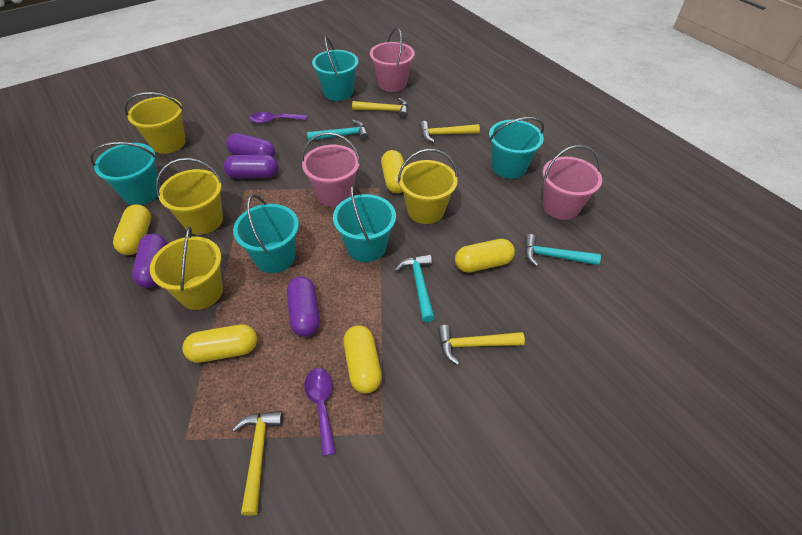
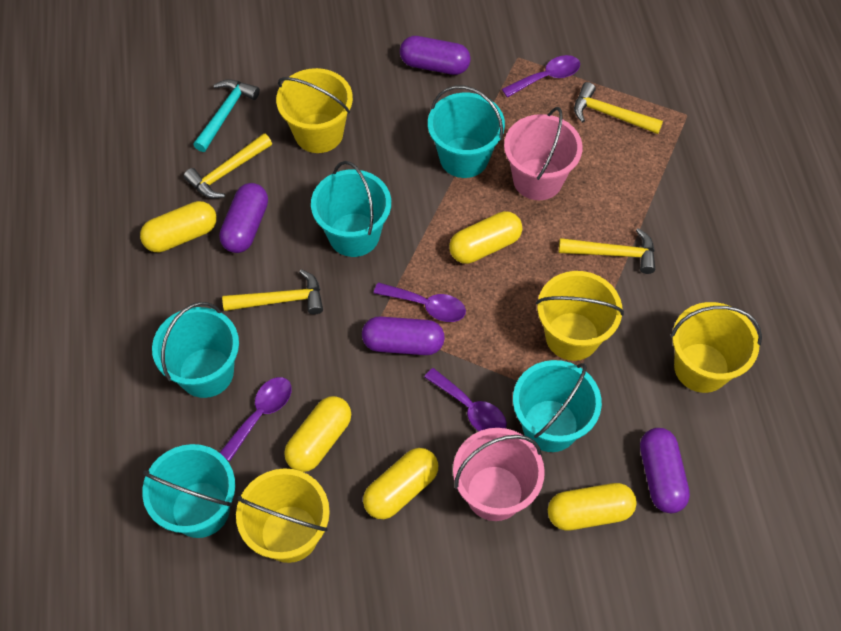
pink bucket: [301,132,361,207] [370,28,415,92] [543,145,602,220] = 3 -> [453,428,545,521] [504,107,583,200] = 2
purple spoon: [250,112,307,124] [304,368,336,456] = 2 -> [219,377,292,461] [374,282,466,322] [424,368,507,431] [502,55,580,98] = 4
turquoise hammer: [307,120,369,141] [395,254,435,323] [525,234,601,267] = 3 -> [193,79,260,152] = 1

